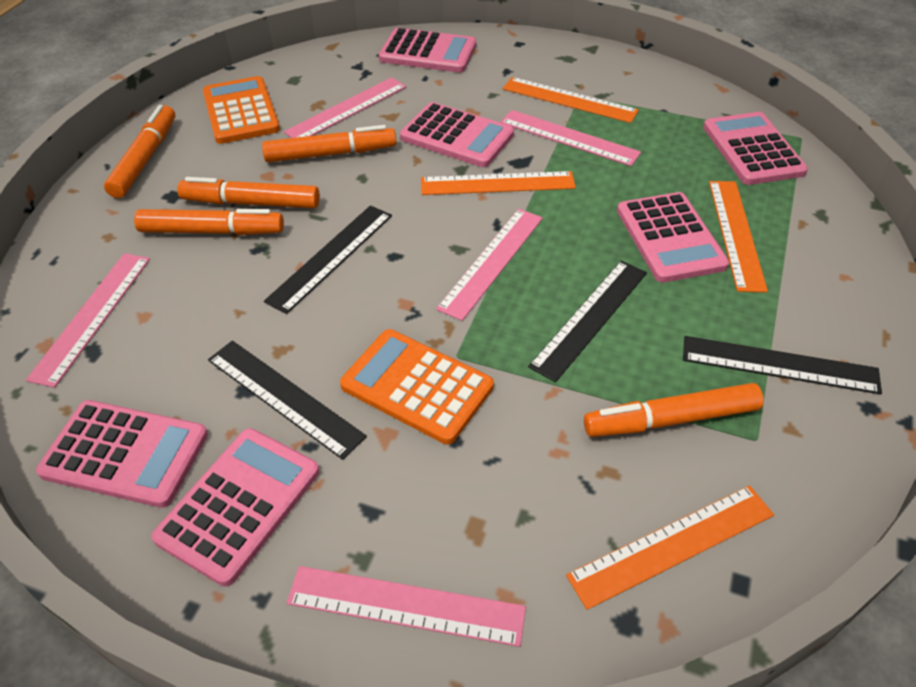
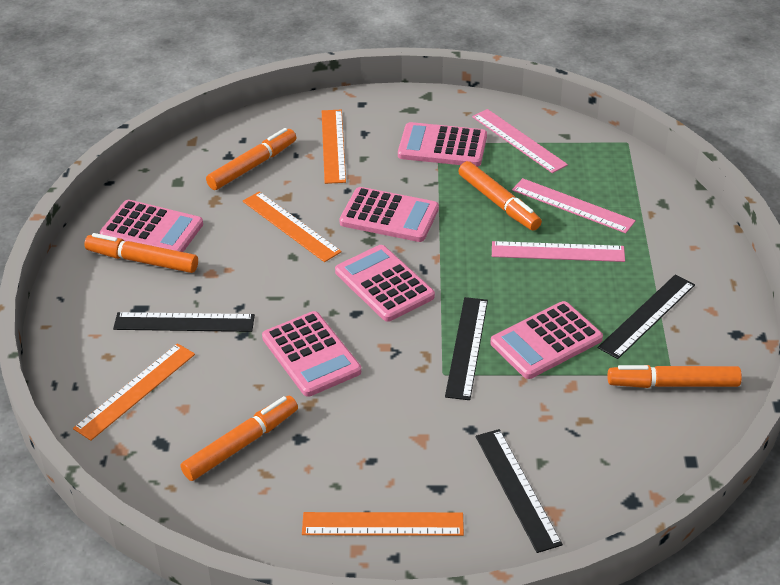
orange calculator: [203,76,280,144] [340,329,494,445] = 2 -> none = 0
pink ruler: [26,253,150,388] [284,77,406,138] [287,566,526,647] [436,209,543,321] [500,110,641,166] = 5 -> [472,109,568,173] [492,241,625,262] [512,178,636,233] = 3

